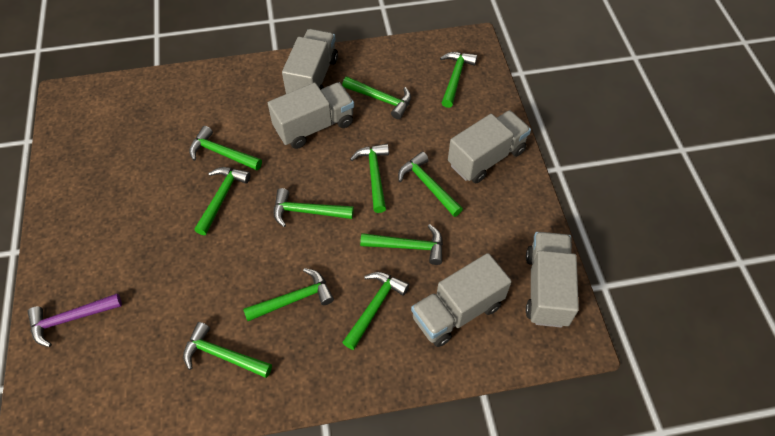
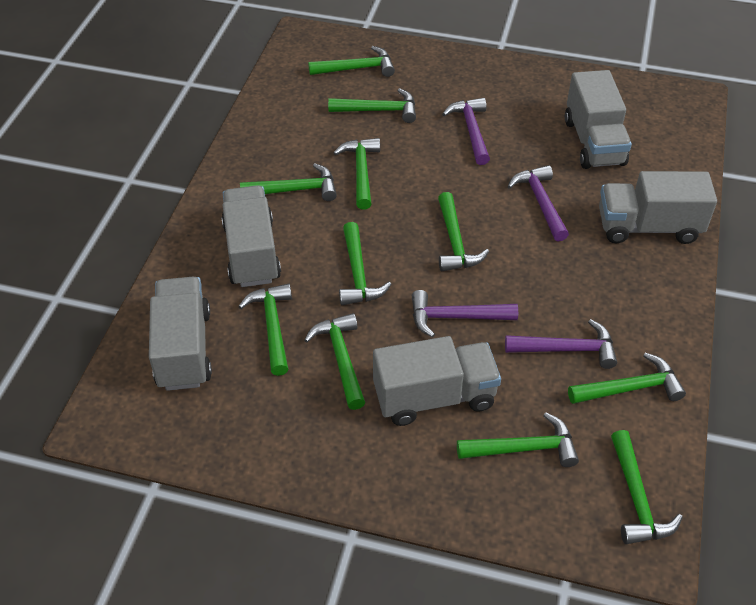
purple hammer: [27,294,122,347] = 1 -> [412,290,518,338] [442,98,490,165] [505,319,617,369] [507,165,569,241] = 4

